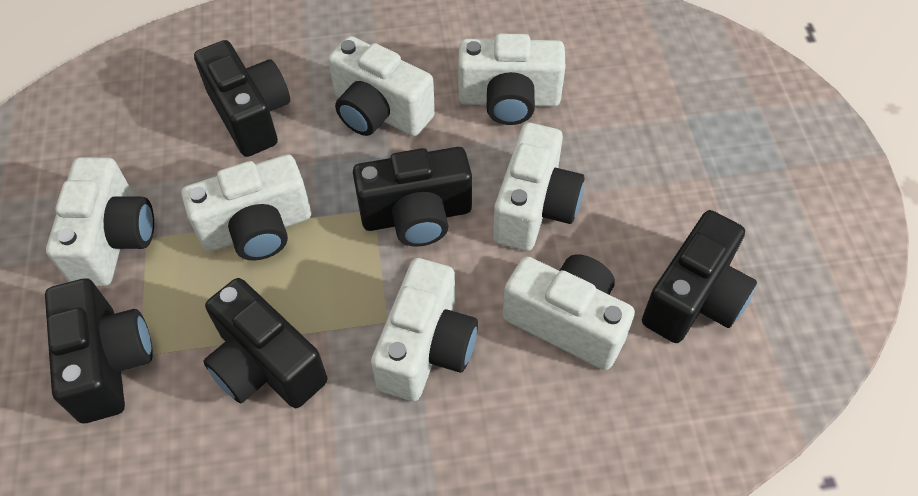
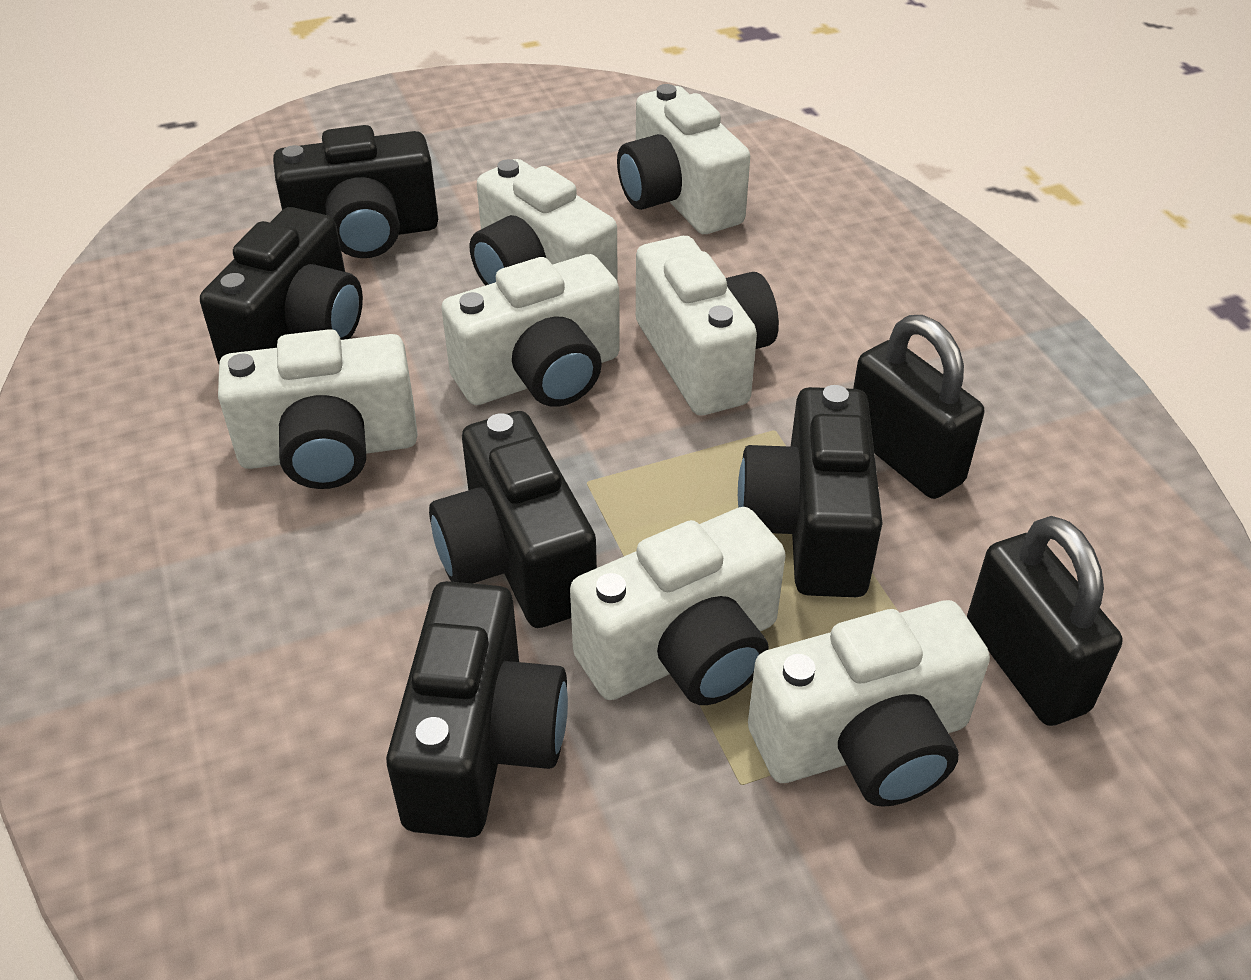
black padlock: none = 0 -> [853,315,984,499] [967,516,1122,726] = 2

